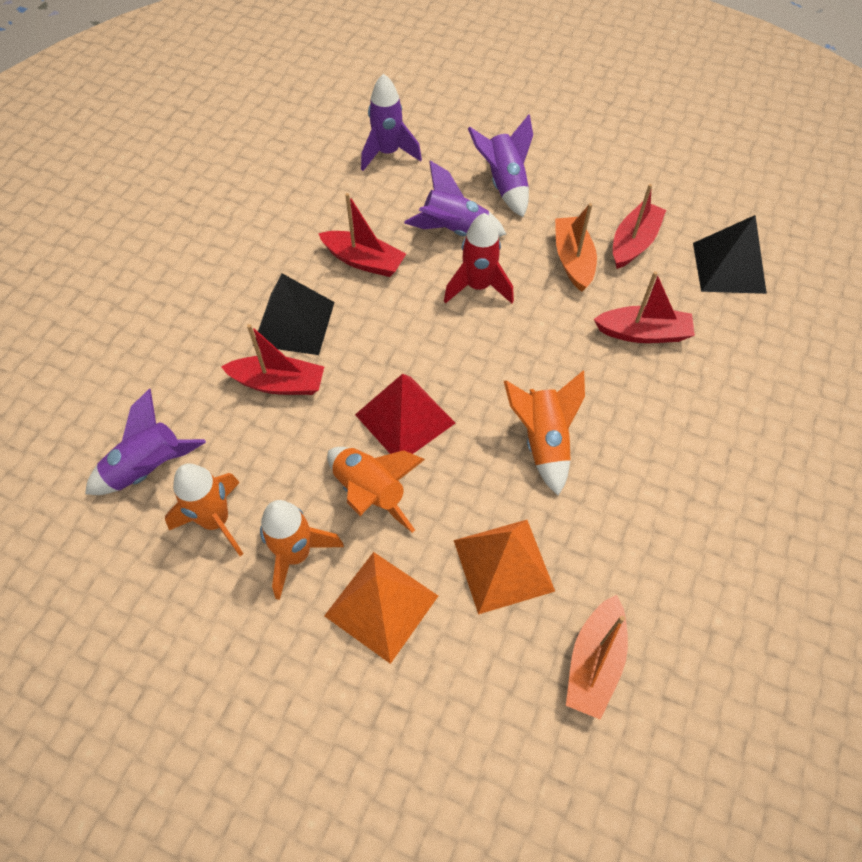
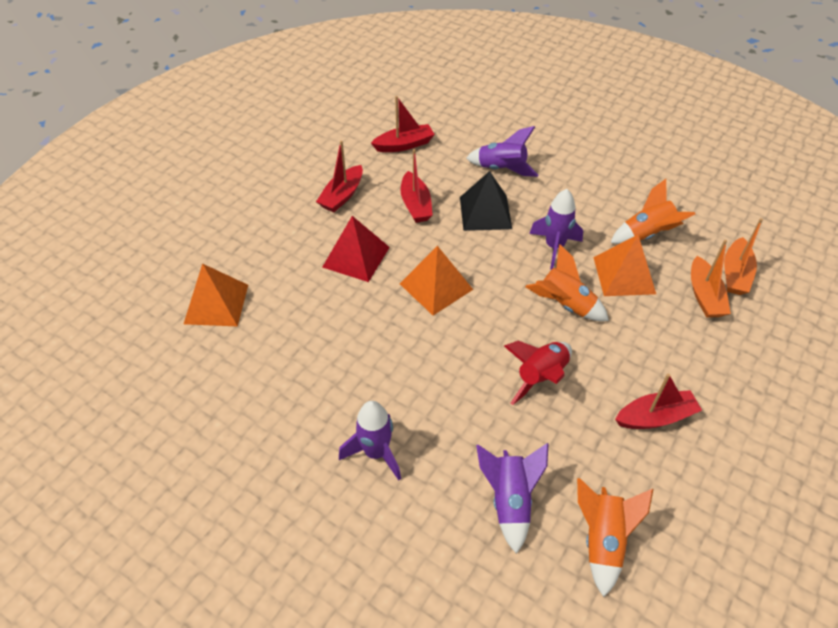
black pyramid: [253,273,335,355] [693,215,767,294] = 2 -> [460,171,512,231] = 1
orange pyramid: [324,552,438,664] [454,520,555,615] = 2 -> [184,263,248,327] [400,246,473,315] [593,235,656,296] = 3
orange rocket: [165,463,243,556] [260,500,344,600] [327,447,425,533] [504,371,585,496] = 4 -> [525,244,609,321] [577,478,653,597] [610,179,695,244] = 3

